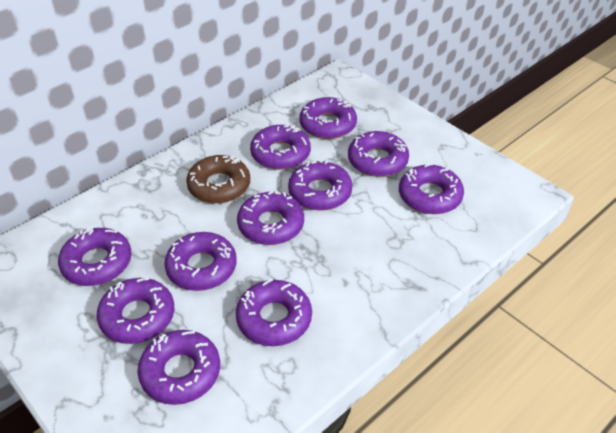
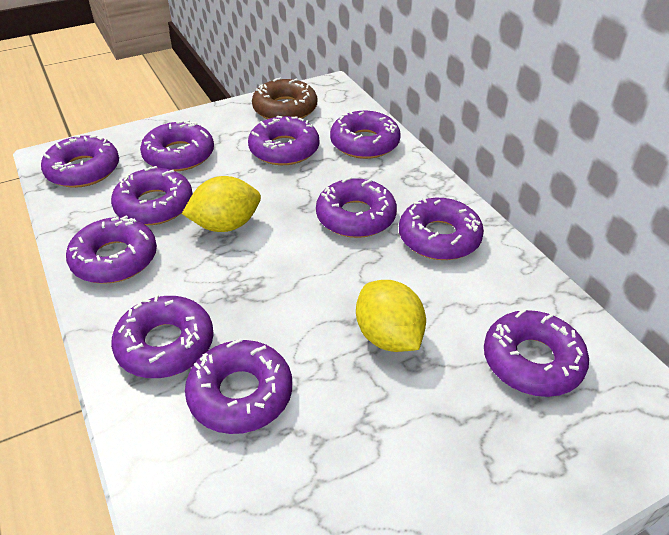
yellow lemon: none = 0 -> [182,176,261,232] [356,280,426,352] = 2

